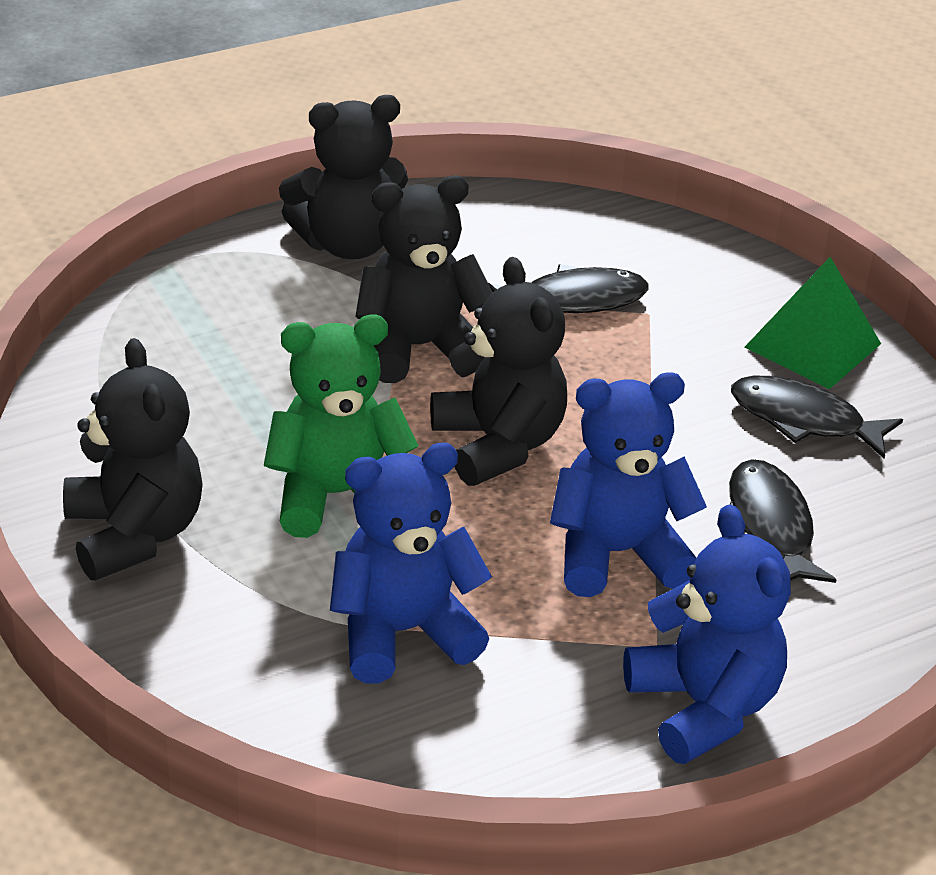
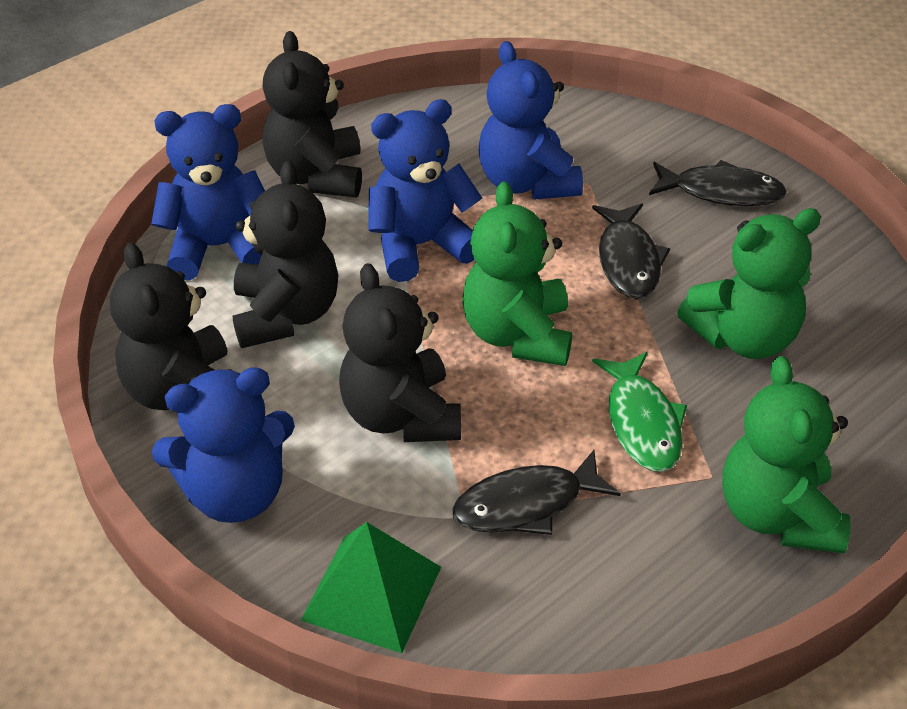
blue teddy bear: [330,443,492,684] [550,372,707,597] [623,505,791,764] = 3 -> [151,104,265,281] [152,367,295,523] [368,99,482,282] [479,41,583,200] = 4
green fish: none = 0 -> [592,352,687,472] = 1
green teddy bear: [264,315,418,538] = 1 -> [462,181,572,366] [677,208,821,359] [722,356,851,553] = 3

